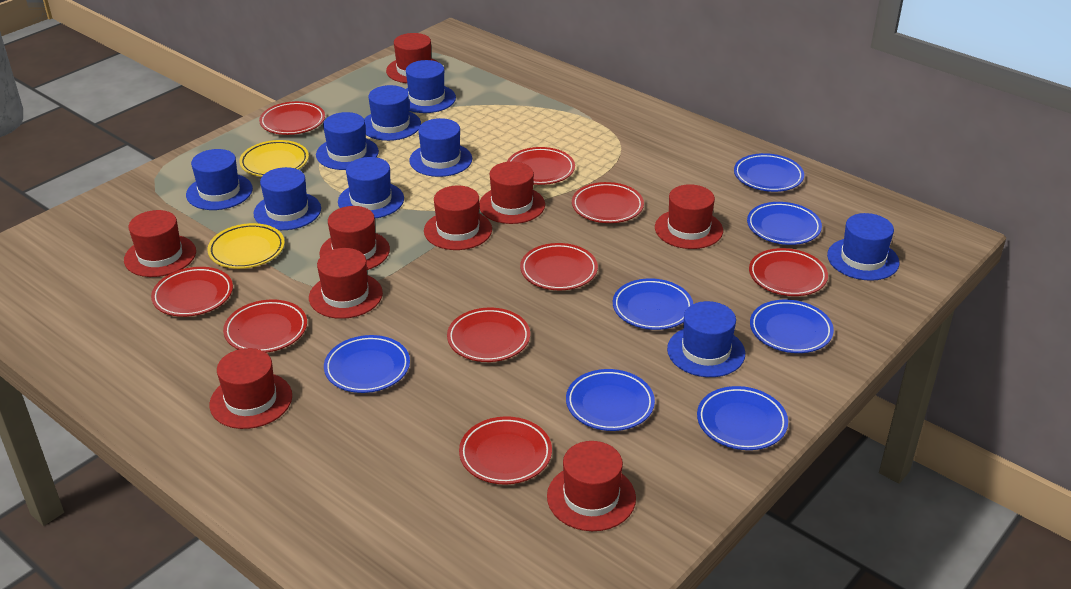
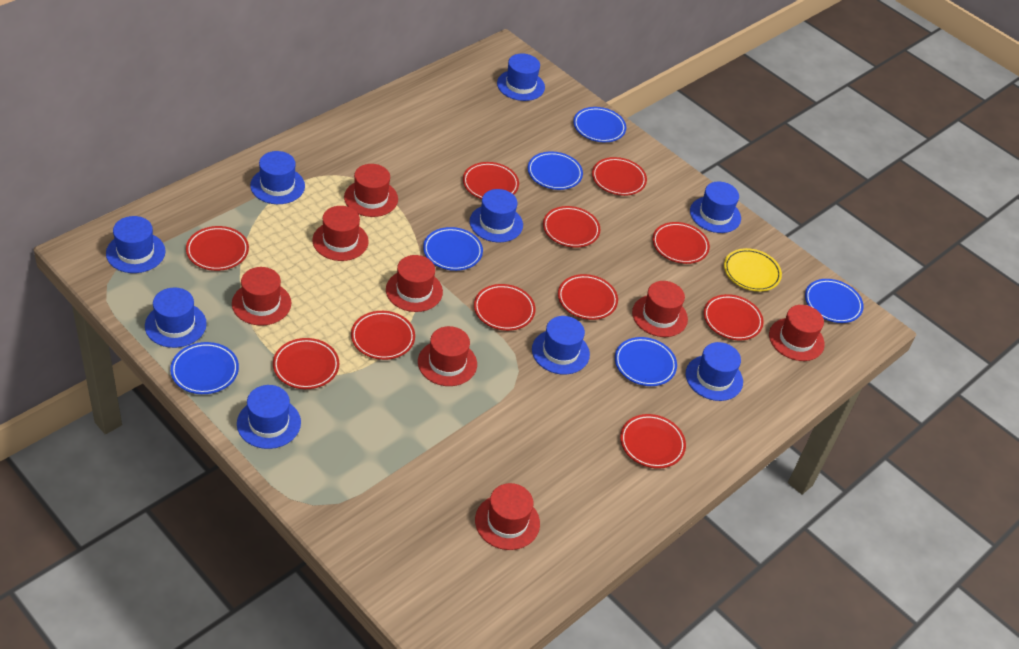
blue plate: [324,335,410,393] [566,369,655,431] [613,279,693,330] [697,386,788,450] [734,153,804,192] [747,202,822,245] [750,300,834,353] = 7 -> [170,342,239,394] [423,227,483,271] [528,152,583,190] [573,107,626,142] [615,337,677,386] [805,279,864,323] = 6
red hat: [124,210,196,277] [210,348,292,429] [309,248,383,319] [319,206,390,270] [386,33,438,83] [424,186,492,250] [479,161,545,224] [547,441,636,531] [655,184,723,249] = 9 -> [232,267,291,326] [312,206,369,261] [344,164,398,217] [386,255,443,312] [418,326,477,386] [475,483,540,550] [632,281,688,337] [769,305,825,361] = 8
red plate: [151,267,233,317] [223,300,307,353] [259,101,325,135] [447,308,530,362] [459,416,552,484] [507,147,575,185] [520,243,598,290] [572,182,644,223] [749,248,828,296] = 9 -> [186,226,249,271] [273,338,339,389] [351,311,415,360] [463,162,519,199] [474,284,536,331] [543,206,600,248] [558,274,618,320] [592,157,647,196] [620,414,686,469] [652,222,710,264] [704,294,764,340] = 11
yellow plate: [208,223,285,269] [239,140,309,177] = 2 -> [724,248,782,291] = 1

